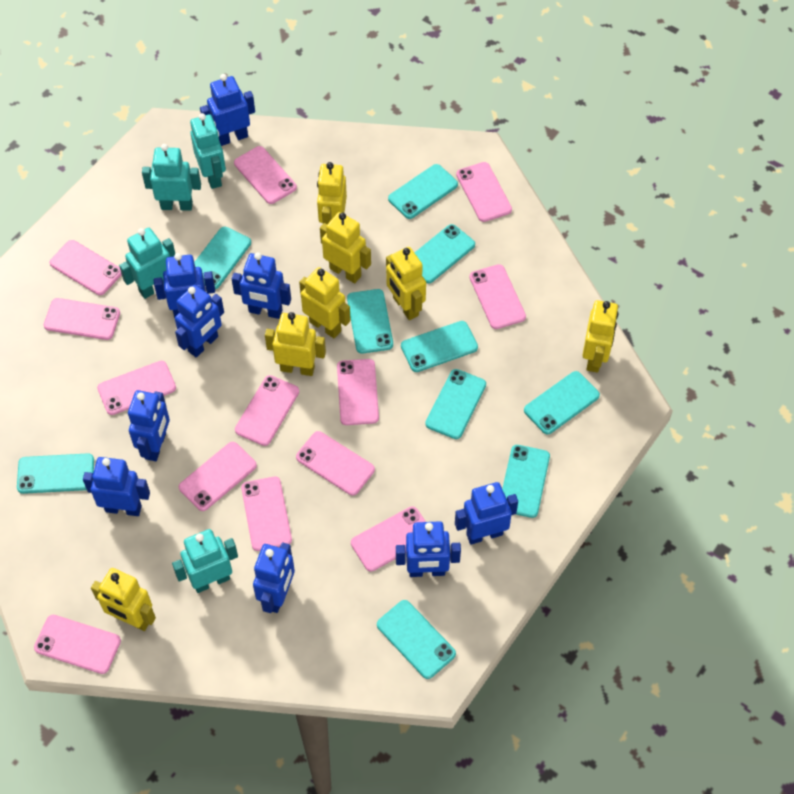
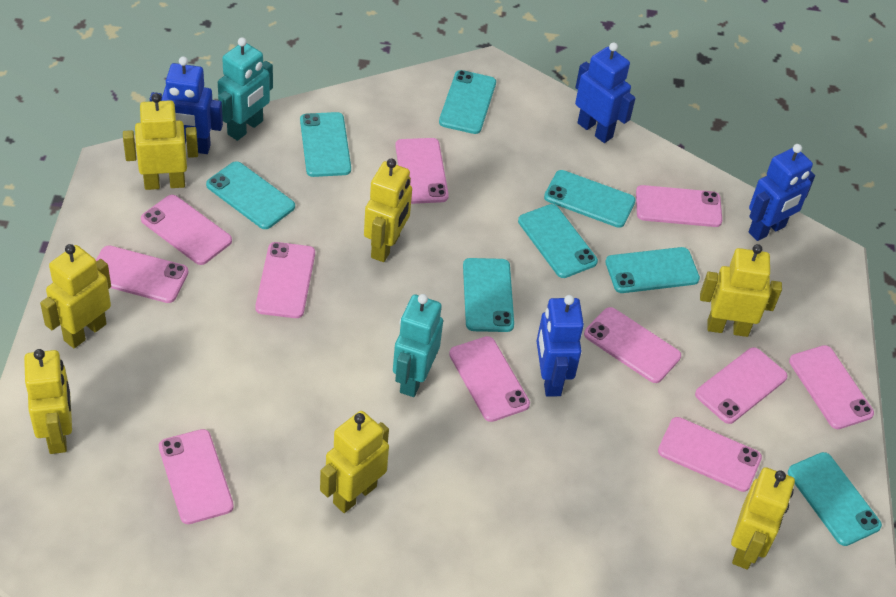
blue robot: [83,457,150,516] [128,390,170,461] [154,253,215,318] [175,285,224,357] [200,74,255,146] [232,252,291,319] [253,543,295,613] [396,521,461,577] [455,482,518,545] = 9 -> [150,56,223,154] [537,295,584,397] [575,42,636,143] [749,144,815,241] = 4
pink phone: [34,615,121,674] [44,298,120,340] [49,240,122,295] [97,361,176,415] [179,442,257,511] [234,146,297,204] [235,375,299,446] [241,477,292,551] [296,431,375,496] [337,359,379,425] [351,506,426,571] [456,162,512,222] [469,264,526,329] = 13 -> [96,245,188,303] [141,195,232,265] [159,429,234,524] [255,242,315,318] [395,138,449,204] [449,336,530,422] [584,307,681,383] [636,185,722,227] [658,417,762,492] [695,347,788,424] [789,345,874,429] = 11
turquoise phone: [17,453,94,494] [194,227,251,289] [347,289,393,354] [377,600,456,679] [388,164,458,219] [401,321,478,372] [415,224,475,283] [425,369,486,439] [502,445,550,518] [524,371,600,434] = 10 -> [206,161,295,229] [300,112,351,177] [439,70,496,134] [463,258,514,332] [518,204,598,278] [544,170,636,228] [605,247,700,293] [788,452,882,546] = 8
turquoise robot: [119,228,175,299] [142,144,201,211] [172,529,238,593] [190,113,226,189] = 4 -> [218,37,273,141] [393,294,443,397] = 2

